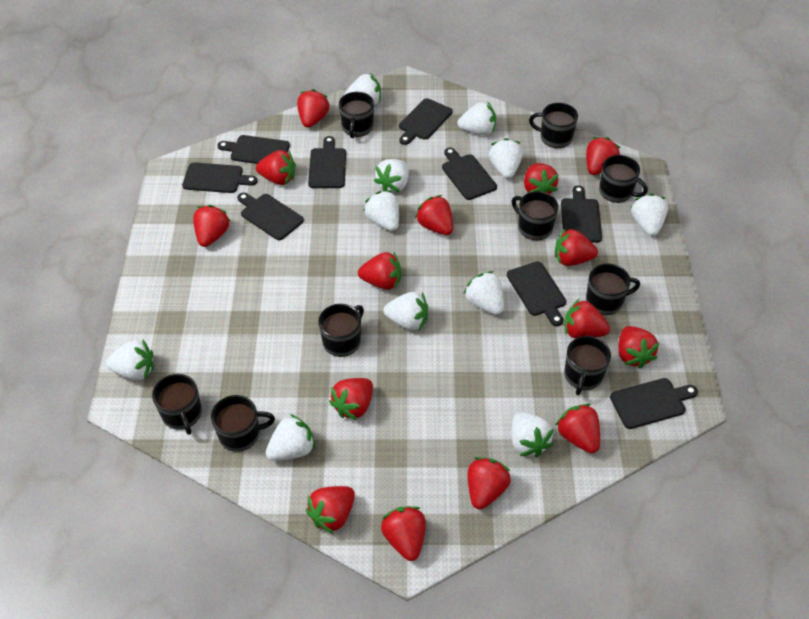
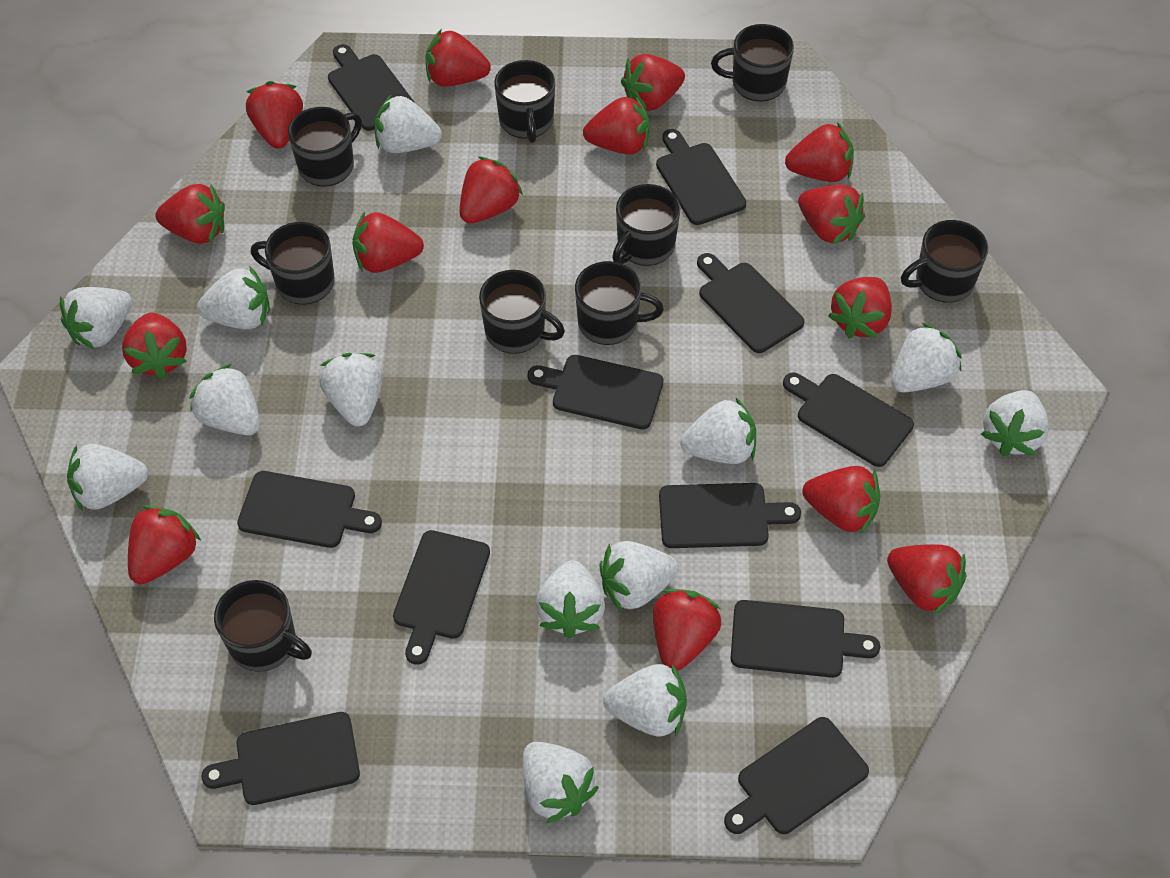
black cutting board: [182,162,258,193] [217,135,290,164] [237,193,304,240] [308,136,346,188] [399,98,453,145] [442,148,497,200] [507,261,566,326] [561,185,602,243] [610,378,698,429] = 9 -> [201,712,360,805] [237,471,382,548] [328,44,415,131] [393,530,490,665] [528,355,663,430] [656,129,746,225] [659,483,801,548] [697,253,805,353] [724,717,869,834] [731,600,880,678] [783,373,914,467] = 11
white strawberry: [106,340,154,381] [266,414,315,461] [344,73,381,105] [364,191,399,231] [374,159,409,193] [383,292,428,330] [458,101,496,135] [464,271,504,315] [489,138,523,179] [511,412,553,457] [631,194,668,236] = 11 -> [60,287,132,349] [67,444,148,511] [190,364,260,435] [197,266,270,330] [319,353,383,427] [375,94,442,153] [523,742,599,823] [536,560,605,638] [599,541,679,611] [603,664,687,736] [680,398,756,464] [891,323,962,393] [981,390,1049,456] = 13

